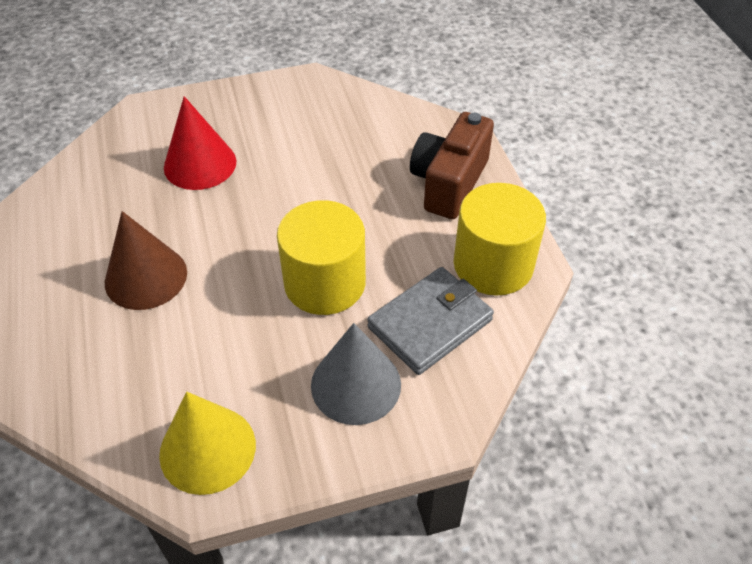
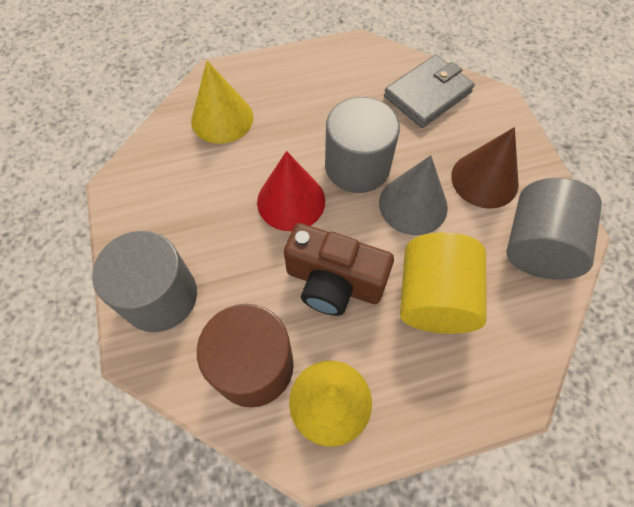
brown cylinder: none = 0 -> [197,304,294,407] = 1
grey cylinder: none = 0 -> [92,231,197,332] [325,97,400,193] [506,178,602,280] = 3
yellow cone: [159,392,256,495] = 1 -> [191,61,254,144] [289,361,372,447] = 2
yellow cylinder: [277,200,366,315] [454,183,546,295] = 2 -> [400,232,487,334] = 1

